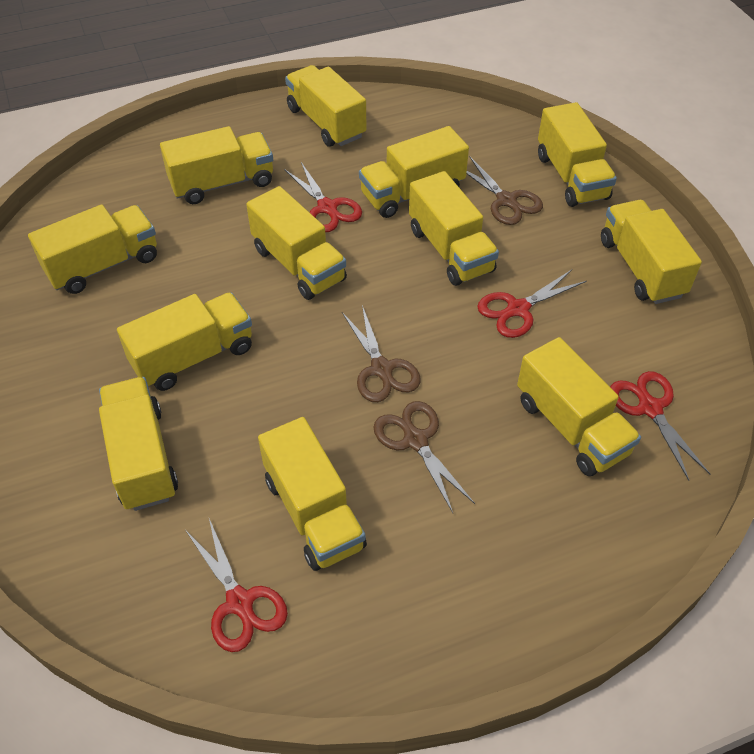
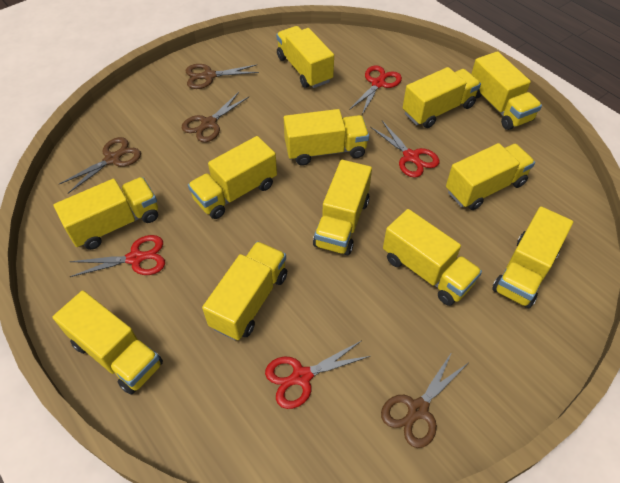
brown scissors: [342,305,421,402] [373,401,475,513] [466,157,543,225] = 3 -> [59,137,141,193] [182,92,249,142] [185,64,259,89] [381,352,468,448] = 4

